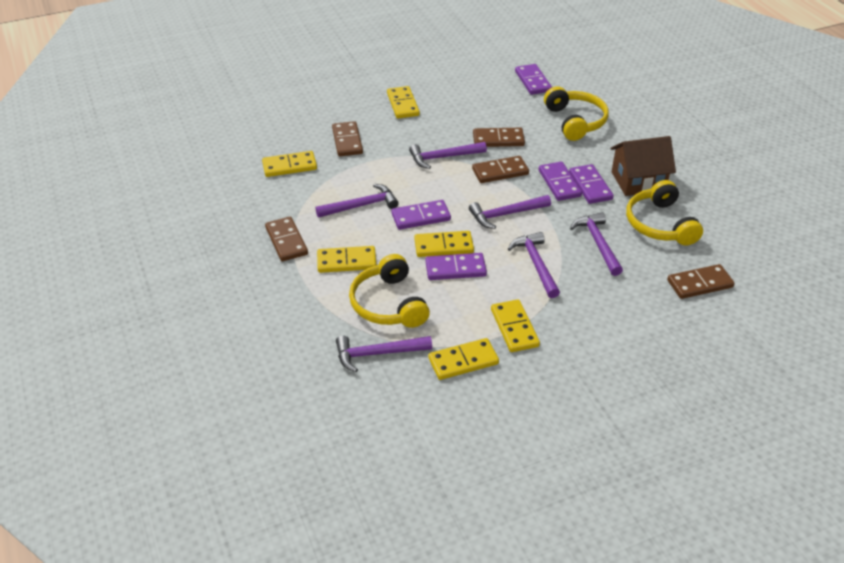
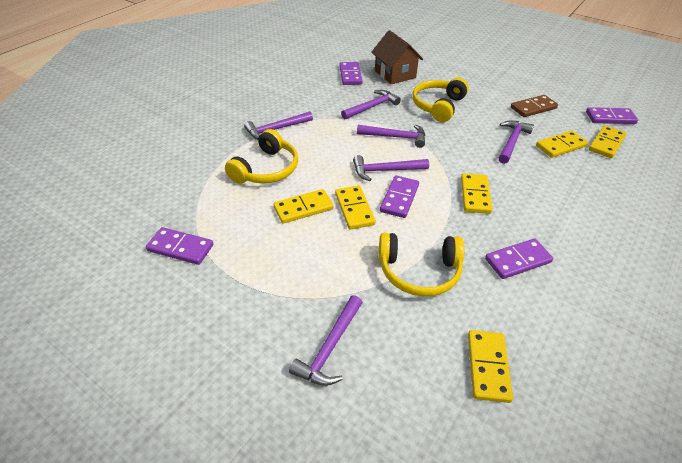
brown domino: [265,217,308,261] [332,121,363,156] [472,156,529,183] [473,128,525,147] [667,264,735,299] = 5 -> [511,95,558,117] = 1

